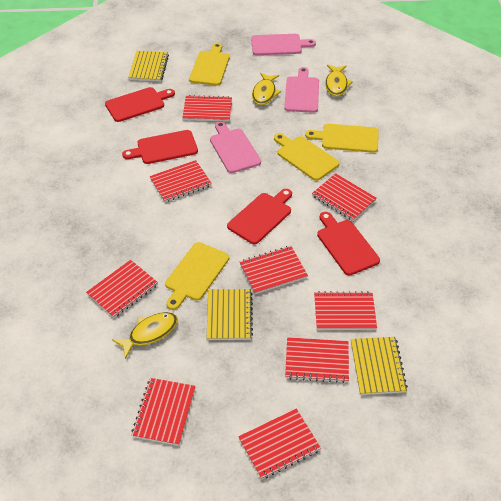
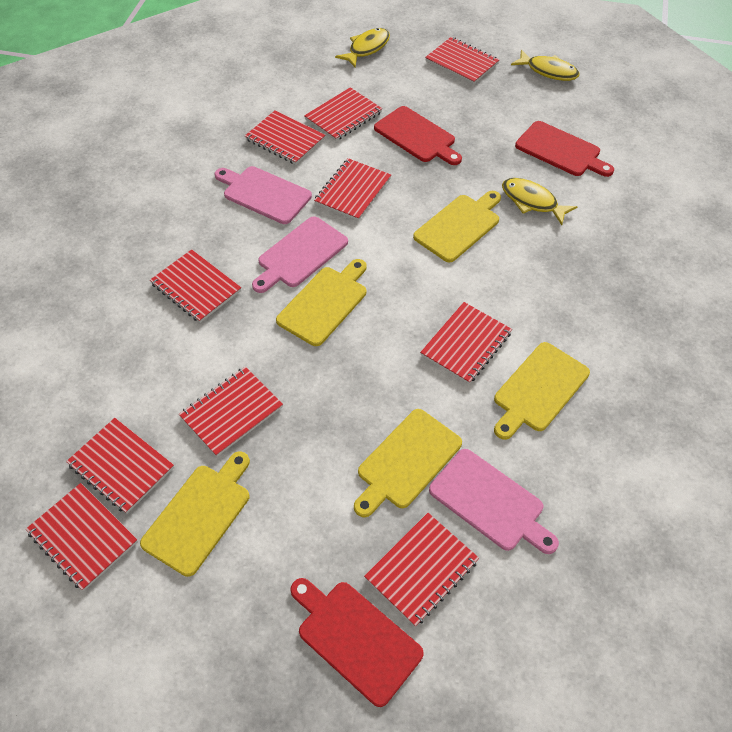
red cutting board: [105,87,175,122] [122,130,198,164] [227,189,292,244] [317,212,380,276] = 4 -> [290,578,424,707] [374,106,462,165] [515,121,614,177] = 3
red notebook: [86,260,158,318] [132,378,195,446] [150,160,212,202] [182,95,232,122] [238,409,321,479] [240,246,308,294] [285,337,349,383] [312,173,377,221] [314,291,377,330] = 9 -> [26,483,138,591] [66,418,174,514] [150,249,241,323] [179,367,283,457] [245,111,325,165] [304,87,382,141] [314,158,391,221] [364,513,479,627] [420,302,512,384] [425,37,499,84] = 10
yellow cutting board: [165,242,229,310] [189,43,230,86] [274,133,339,181] [305,124,379,153] = 4 -> [140,451,250,577] [276,259,366,346] [354,409,462,517] [413,191,501,262] [494,342,590,440] = 5
yellow notebook: [128,51,169,82] [207,289,253,340] [351,337,408,395] = 3 -> none = 0

